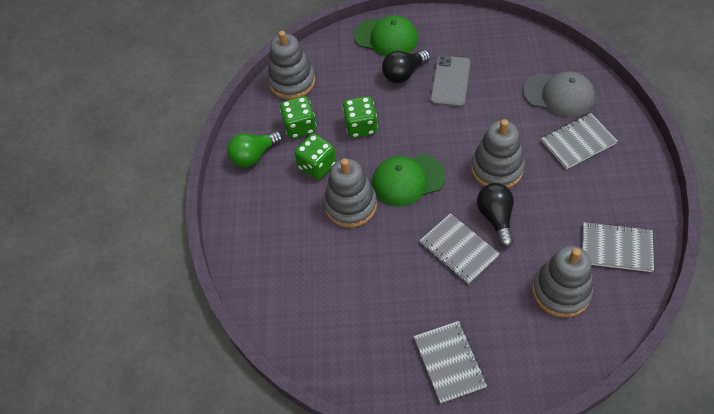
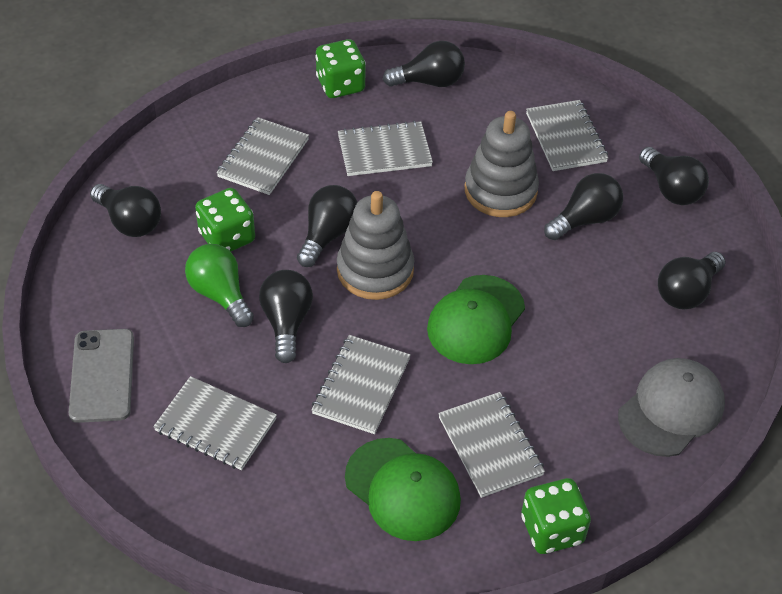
black light bulb: [382,50,430,83] [477,183,514,247] = 2 -> [90,184,161,237] [259,270,313,363] [297,185,358,267] [383,41,465,87] [544,173,623,240] [639,147,709,205] [658,252,726,310] = 7
grey notebook: [414,321,487,403] [420,213,500,284] [541,113,618,169] [583,222,654,272] = 4 -> [153,376,277,470] [216,117,309,195] [311,335,411,434] [338,121,433,176] [438,392,545,498] [526,100,608,171] = 6
grey stacking toy: [268,31,315,99] [324,159,377,228] [471,119,525,188] [532,246,593,318] = 4 -> [337,191,414,300] [465,111,539,217] = 2

